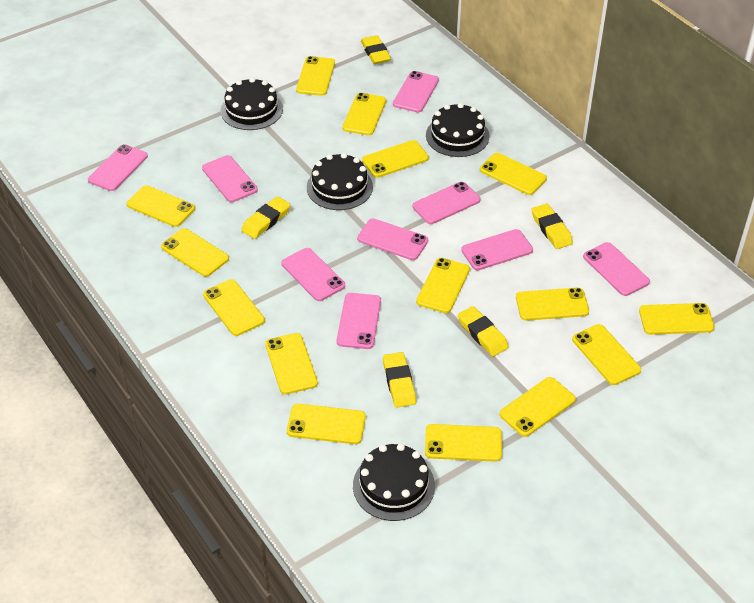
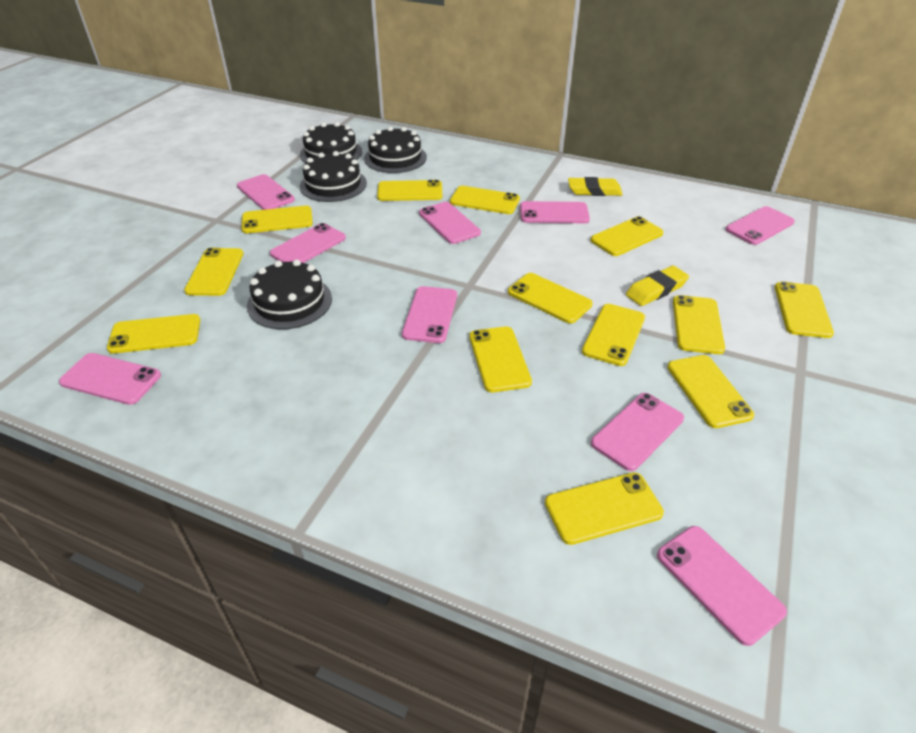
yellow eraser: [241,196,291,239] [361,35,391,64] [383,352,416,408] [458,306,509,356] [532,204,573,249] = 5 -> [568,177,623,196] [626,266,689,306] = 2
yellow phone: [127,185,195,227] [161,228,229,277] [203,279,265,336] [265,333,318,394] [287,404,366,444] [296,56,335,96] [342,93,386,135] [362,140,429,178] [416,258,470,313] [425,424,502,462] [480,153,547,195] [500,377,576,437] [516,288,589,321] [572,324,641,385] [639,303,714,335] = 15 -> [107,314,200,354] [184,248,243,296] [242,206,313,233] [377,180,442,201] [450,186,520,214] [469,326,532,392] [508,273,592,323] [545,472,664,545] [582,304,645,366] [591,216,664,256] [667,355,754,428] [673,295,725,354] [775,282,834,338] = 13

